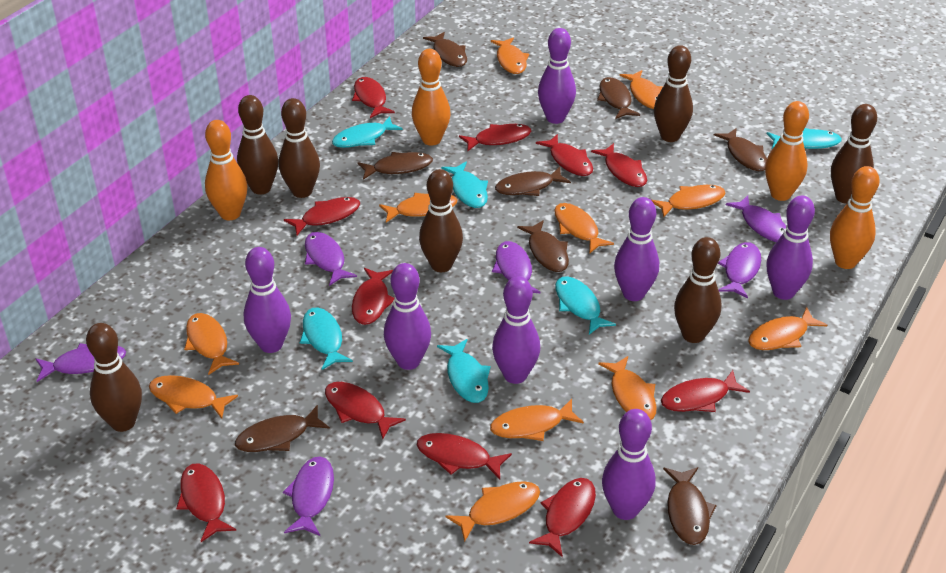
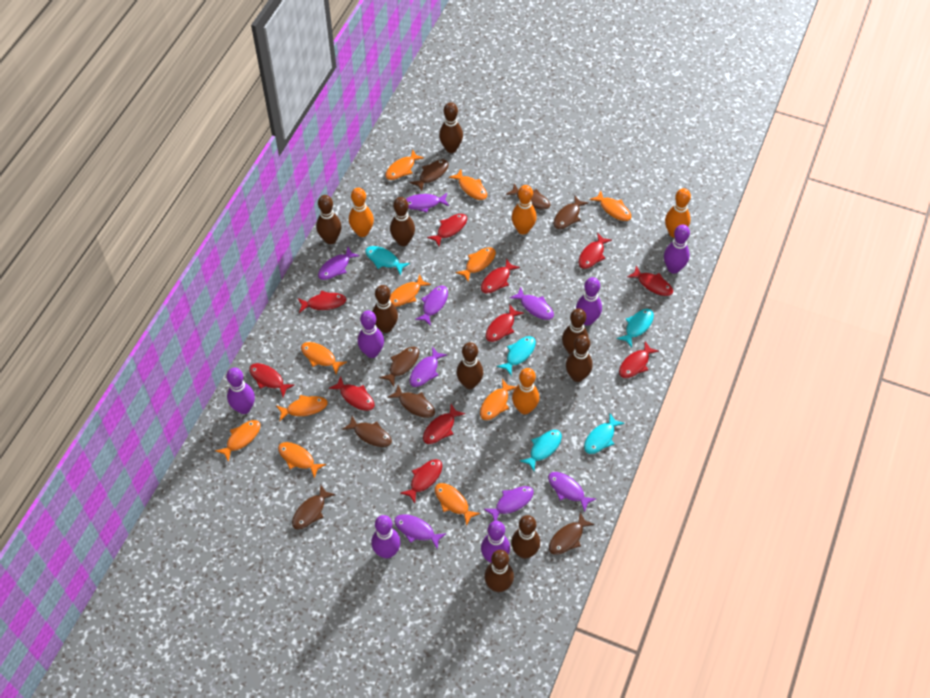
brown bowling pin: [86,323,142,432] [237,95,278,195] [279,98,320,198] [419,169,463,272] [654,45,693,142] [674,237,721,343] [831,104,877,204] = 7 -> [316,195,341,244] [372,285,398,333] [390,197,415,246] [439,102,463,153] [456,342,483,389] [484,550,514,592] [511,515,540,559] [562,308,589,355] [566,335,593,382] = 9
purple bowling pin: [244,247,291,353] [384,263,431,370] [492,276,540,384] [538,28,576,124] [602,409,656,520] [614,197,659,301] [767,196,815,300] = 7 -> [226,368,255,414] [358,310,384,358] [371,515,401,559] [481,521,510,563] [576,277,602,326] [664,224,690,274] = 6
purple fish: [35,343,126,382] [283,456,334,536] [305,232,357,286] [492,241,540,293] [718,242,761,298] [726,195,786,242] = 6 -> [318,247,360,280] [394,514,447,549] [406,193,449,213] [410,347,447,387] [415,286,448,326] [484,486,534,521] [510,287,554,320] [548,472,596,512] = 8
turquoise fish: [300,308,353,370] [332,116,403,148] [437,339,491,403] [441,161,488,208] [555,276,616,335] [767,128,842,149] = 6 -> [365,246,410,276] [497,336,536,375] [520,430,562,472] [584,414,625,454] [617,309,654,347] = 5

